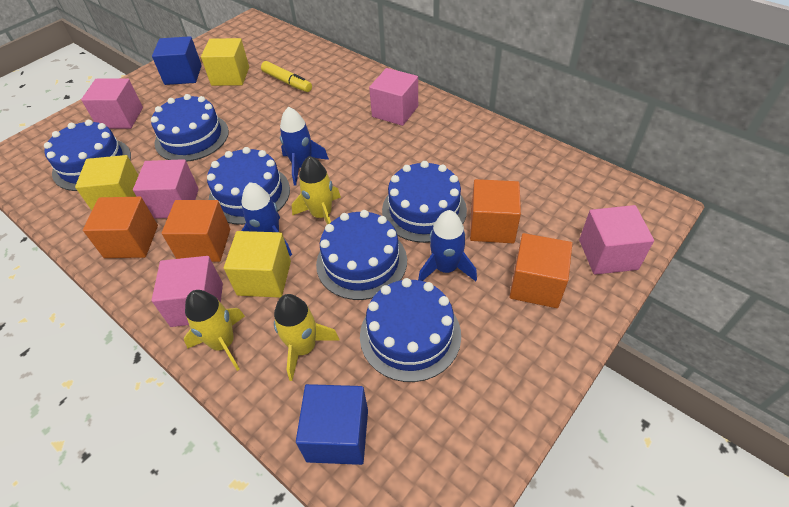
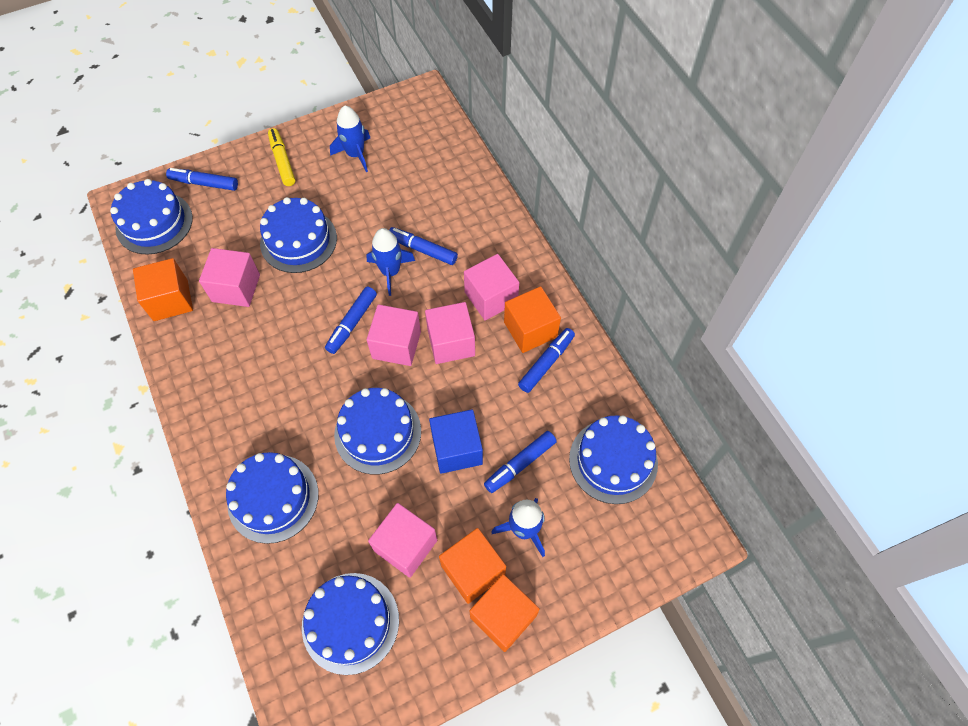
blue cube: [152,36,202,85] [296,384,368,465] = 2 -> [429,409,483,474] = 1
blue marker: none = 0 -> [166,168,238,191] [325,287,377,354] [389,227,458,265] [484,431,557,493] [518,328,575,393] = 5
yellow cube: [75,155,139,211] [201,38,249,86] [224,231,291,298] = 3 -> none = 0
yellow rocket: [184,290,245,371] [274,294,339,381] [292,156,341,224] = 3 -> none = 0

